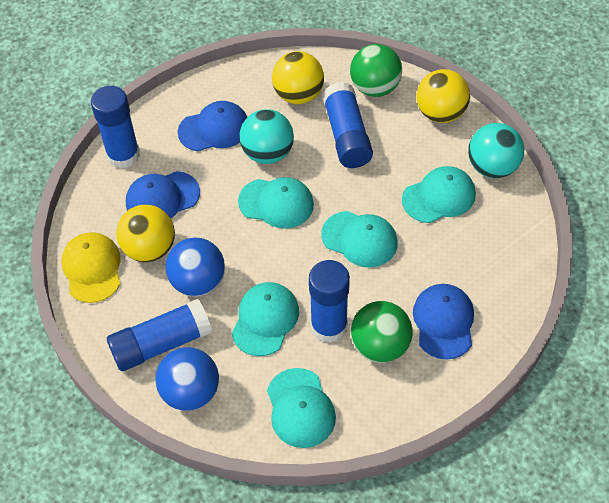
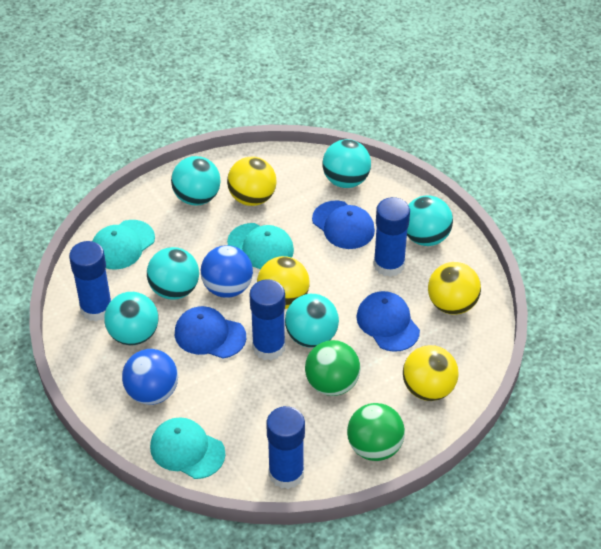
turquoise ball: [239,109,294,164] [468,123,524,178] = 2 -> [104,292,158,345] [147,247,199,300] [171,156,221,206] [285,294,339,348] [322,139,371,188] [407,195,453,246] = 6
turquoise cap: [232,282,299,356] [238,177,314,229] [267,368,336,448] [321,211,398,267] [402,166,476,223] = 5 -> [92,220,155,270] [150,417,226,479] [227,223,294,269] = 3
yellow ball: [116,205,175,262] [272,51,324,104] [417,69,470,123] = 3 -> [227,156,276,206] [257,256,310,309] [403,345,459,401] [428,262,481,315] = 4
yellow cap: [61,232,121,303] = 1 -> none = 0

